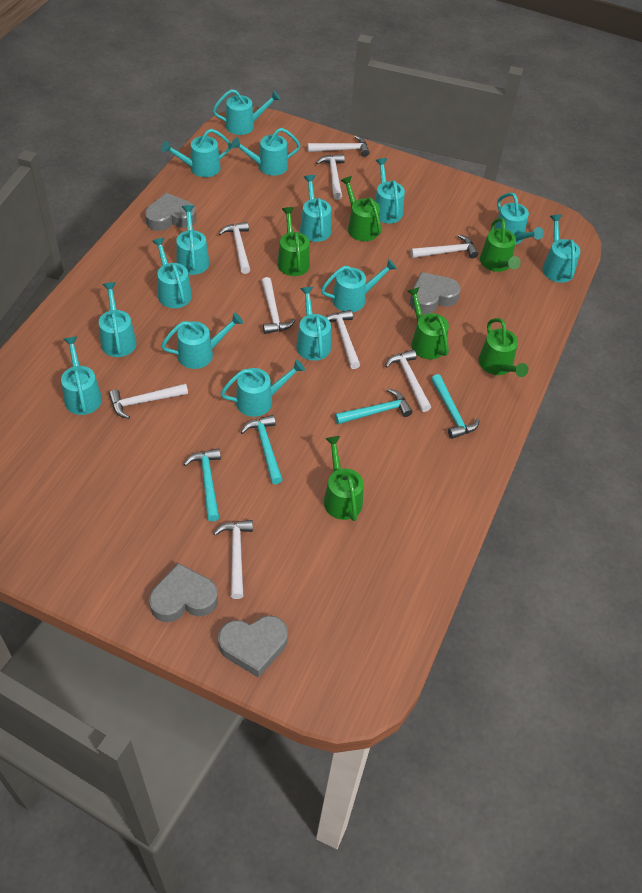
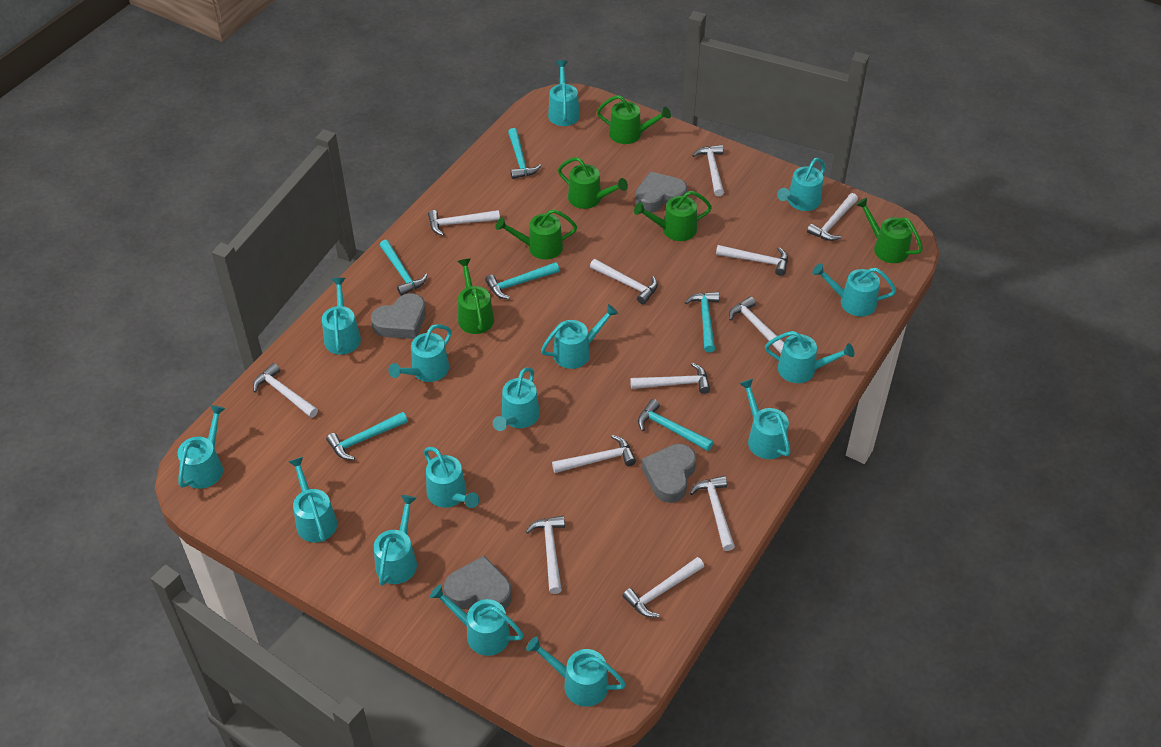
turquoise hammer: [184,448,221,521] [241,415,283,484] [335,389,413,424] [431,374,480,439] = 4 -> [326,412,408,460] [380,240,427,296] [485,262,560,299] [508,128,541,179] [638,399,713,451] [685,292,719,353] = 6
white hammer: [109,383,188,419] [213,520,253,599] [219,222,250,274] [261,277,295,334] [307,135,369,157] [316,154,345,200] [326,310,360,369] [385,350,431,412] [410,235,478,258] = 9 -> [253,363,318,418] [428,210,500,236] [526,516,565,594] [552,435,636,473] [590,259,658,304] [622,557,704,617] [630,363,710,394] [690,476,735,551] [692,145,724,196] [716,245,788,276] [729,296,784,354] [807,193,858,241] = 12

